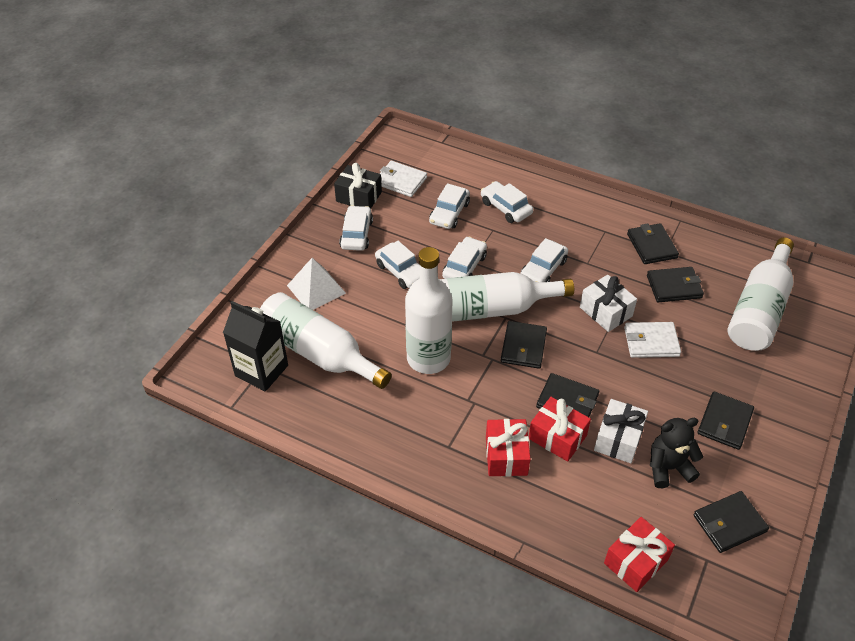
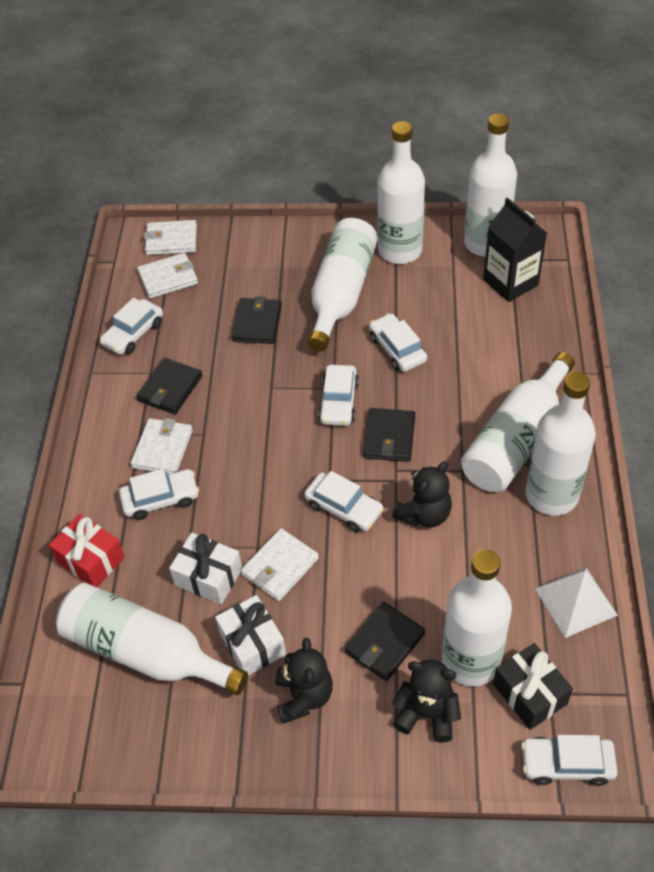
black teddy bear: [650,418,703,488] = 1 -> [275,638,333,724] [392,461,452,528] [392,659,461,742] = 3
black wallet: [501,321,547,369] [536,373,599,417] [627,223,679,264] [647,267,704,302] [693,491,769,553] [697,391,754,450] = 6 -> [136,358,202,414] [232,296,282,344] [344,602,425,681] [363,408,415,462] = 4
red gift: [486,419,531,476] [529,397,591,462] [604,517,675,592] = 3 -> [49,514,125,587] = 1
white bottle: [260,292,392,389] [405,247,453,374] [439,272,574,322] [727,237,794,351] = 4 -> [56,583,248,695] [308,218,378,352] [377,121,425,264] [442,549,512,686] [461,352,575,492] [464,113,517,257] [525,372,596,516] = 7
white wallet: [380,161,427,197] [624,322,681,358] = 2 -> [131,418,193,474] [137,253,198,298] [144,220,197,255] [241,528,319,601] = 4

